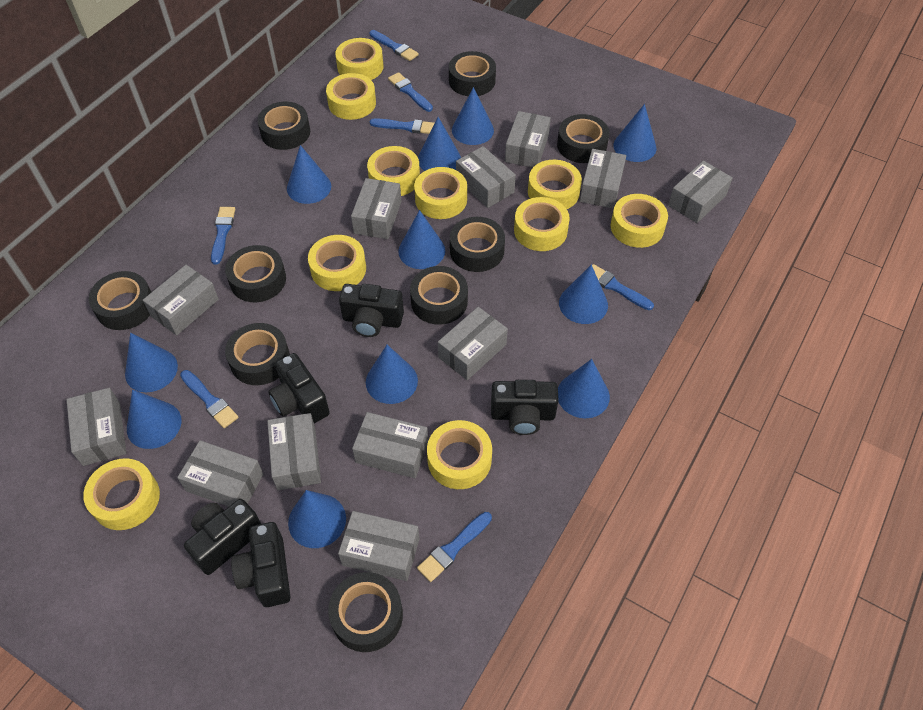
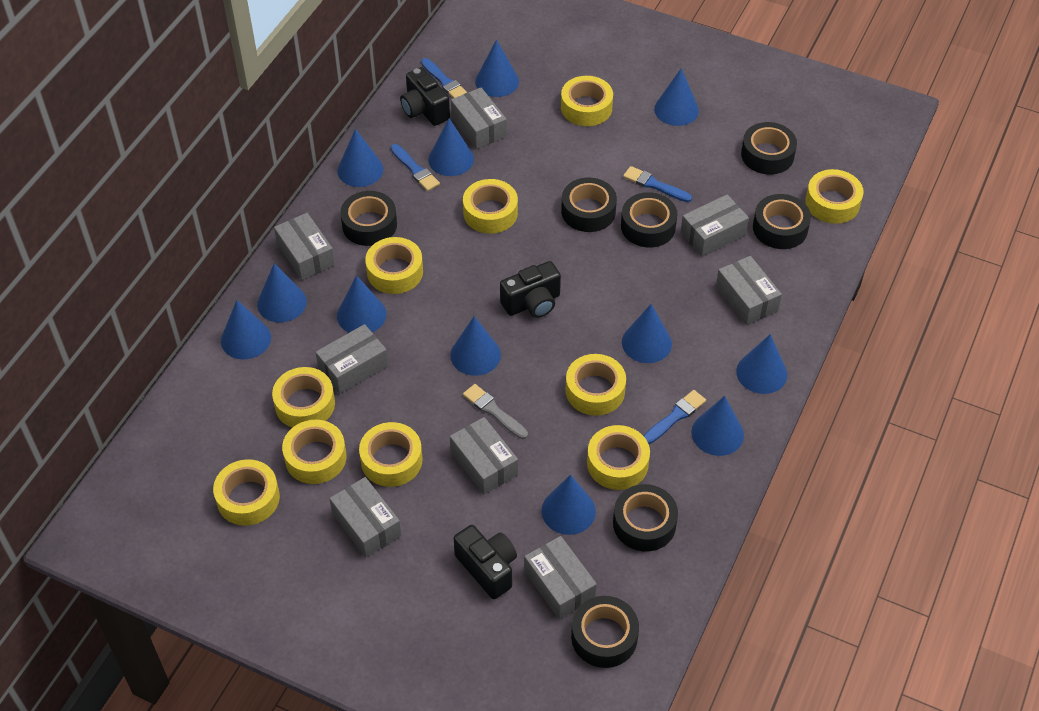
black camera: [184,499,261,575] [231,522,290,607] [268,353,330,424] [339,284,404,337] [491,380,559,435] = 5 -> [400,67,450,126] [454,525,517,599] [500,261,561,318] = 3
black tape: [89,271,151,330] [225,245,286,302] [225,323,290,385] [257,102,310,150] [328,572,403,652] [410,266,468,325] [449,51,496,96] [450,217,505,272] [557,114,610,163] = 9 -> [340,191,397,246] [561,177,617,232] [571,596,639,668] [613,484,678,551] [621,192,677,248] [741,122,797,174] [753,194,811,249] = 7
blue brush: [180,370,239,428] [211,207,235,264] [369,30,419,61] [370,118,434,134] [388,72,433,112] [417,512,492,582] [592,264,654,310] = 7 -> [391,144,440,191] [421,58,467,98] [623,166,692,202] [644,390,706,444] = 4
blue cone: [125,333,178,392] [127,390,182,449] [287,145,331,204] [288,490,346,548] [366,345,418,404] [398,210,445,269] [418,117,461,171] [452,87,494,145] [558,359,610,418] [559,265,608,324] [613,104,657,162] = 11 -> [221,300,271,359] [257,263,307,322] [337,129,383,187] [337,275,387,333] [428,118,474,176] [450,316,501,376] [475,40,519,97] [542,475,596,535] [622,304,672,363] [654,68,699,126] [691,396,744,456] [736,334,787,394] = 12
grey box: [67,388,126,466] [143,265,219,335] [177,440,263,507] [267,413,321,490] [338,511,420,581] [351,178,401,239] [352,412,428,478] [438,307,508,380] [456,146,516,208] [505,111,551,168] [580,149,626,209] [668,161,733,223] = 12 -> [274,213,335,280] [316,324,388,394] [329,477,401,557] [450,417,518,494] [451,88,507,149] [524,536,597,619] [680,195,749,257] [716,256,782,325] = 8
grey brush: none = 0 -> [463,384,528,439] = 1

